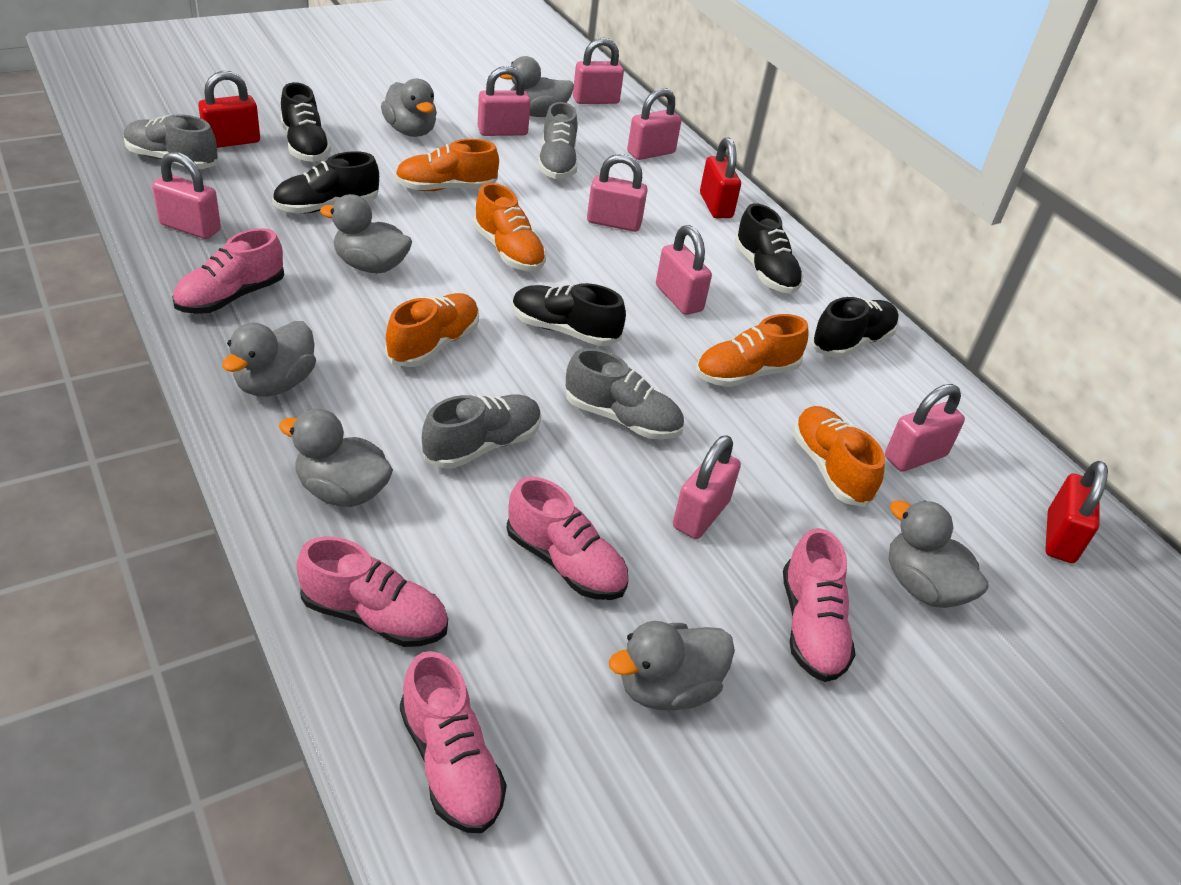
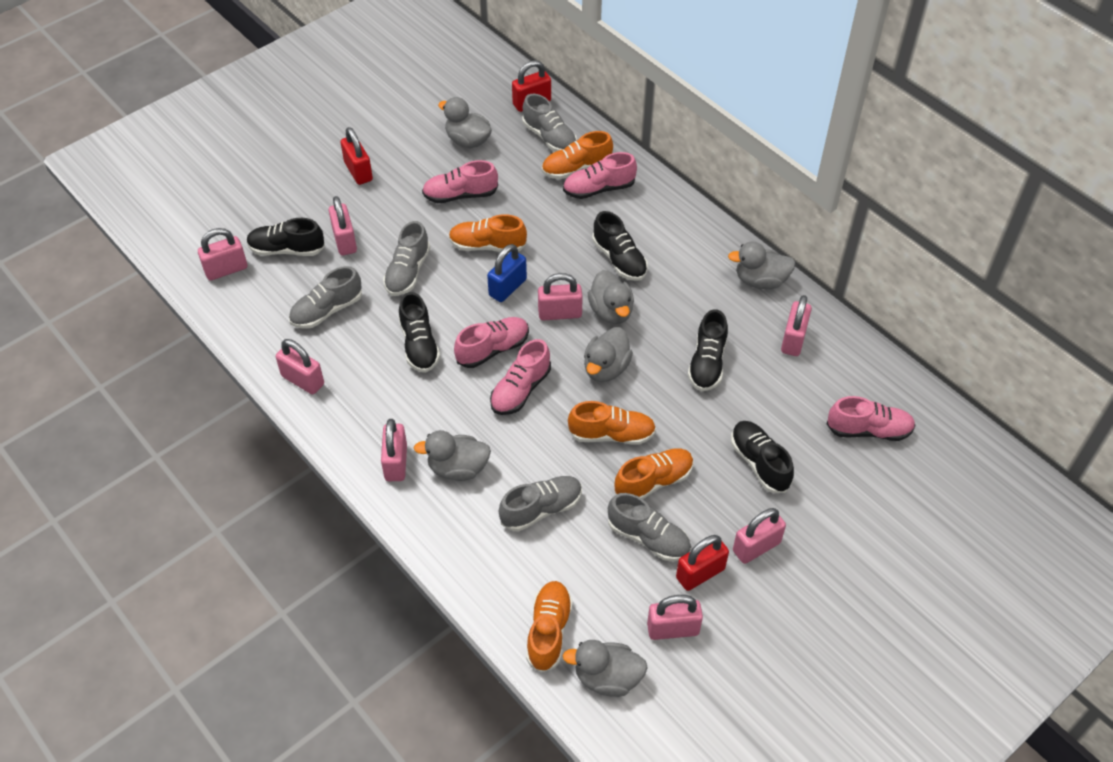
blue padlock: none = 0 -> [487,244,527,302] = 1
grey duck: [222,321,316,397] [279,409,393,507] [320,194,412,273] [381,78,437,137] [500,56,574,117] [609,621,735,710] [889,500,989,608] = 7 -> [414,430,491,481] [438,97,492,148] [563,640,648,697] [584,327,633,382] [588,270,634,324] [728,241,796,289] = 6
grey shoe: [124,115,218,169] [422,395,541,469] [538,102,578,179] [566,348,684,440] = 4 -> [289,266,362,329] [383,221,430,296] [499,476,582,532] [522,94,577,152] [608,493,691,561] = 5

